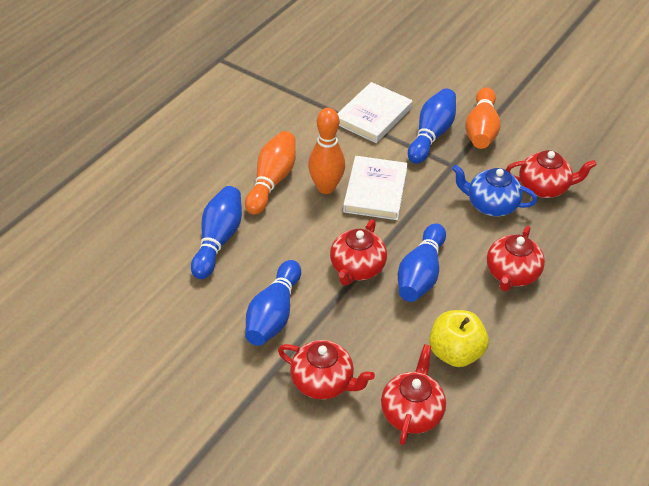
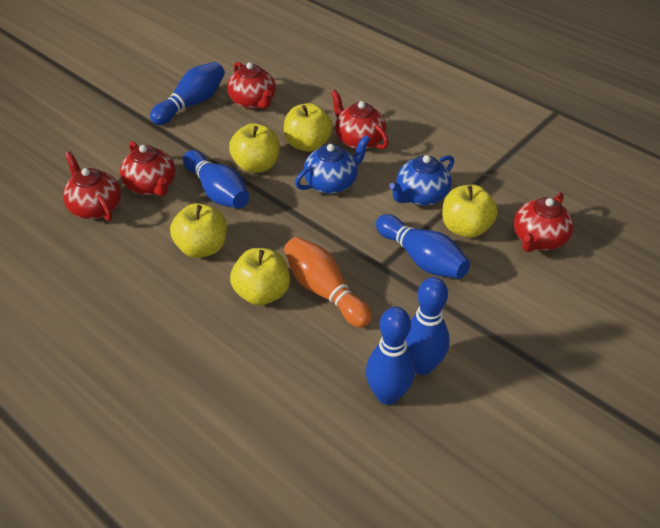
blue bowling pin: [191,186,242,279] [245,260,301,346] [398,223,446,302] [408,88,456,164] = 4 -> [150,62,225,125] [183,150,249,208] [366,307,415,405] [376,214,470,279] [406,277,450,375] = 5
blue teapot: [452,165,537,216] = 1 -> [295,135,370,194] [389,155,454,206] = 2
orange bowling pin: [245,131,296,215] [308,108,345,194] [465,87,501,149] = 3 -> [284,237,372,328] = 1
white book: [337,82,413,143] [343,156,408,220] = 2 -> none = 0
yellow apple: [429,310,489,367] = 1 -> [170,203,227,258] [229,123,280,173] [230,248,290,305] [284,103,333,152] [442,185,498,238] = 5

